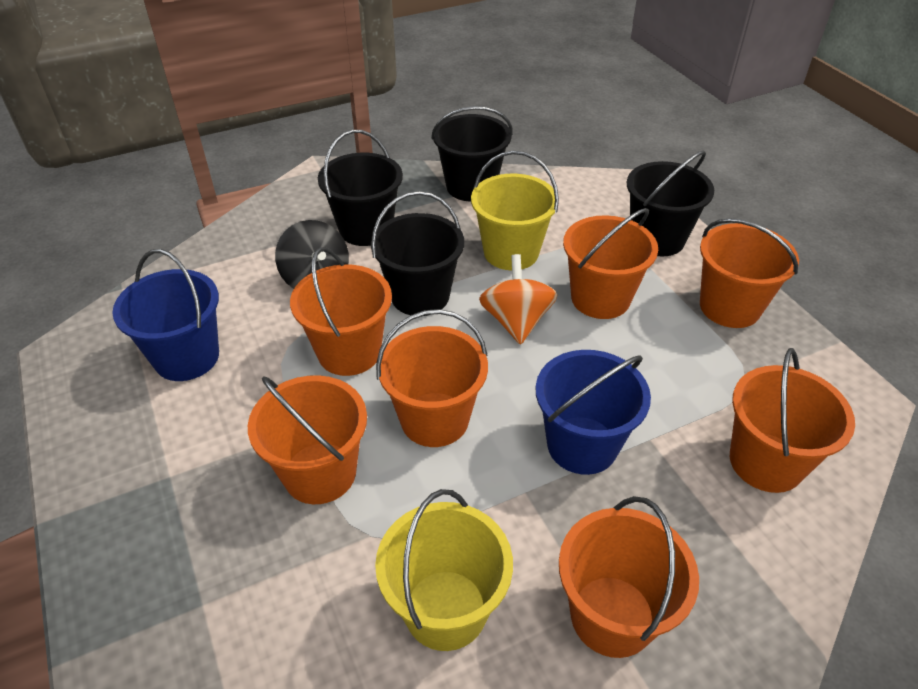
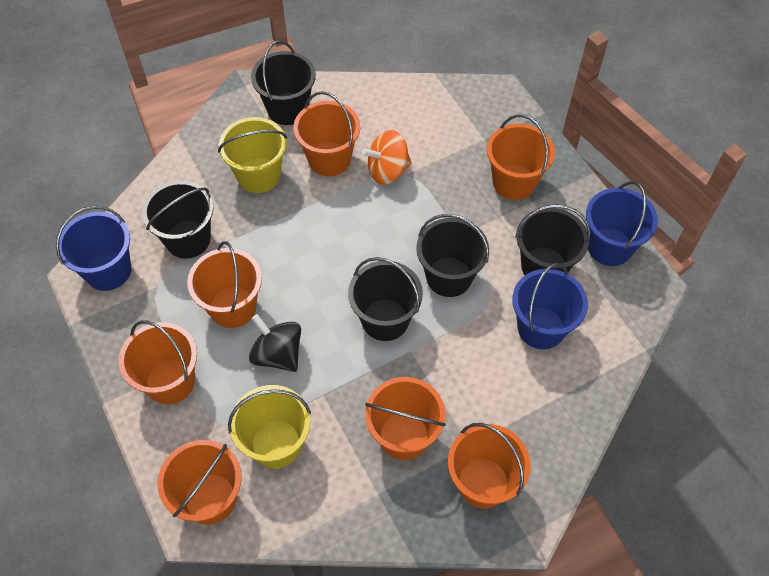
black bucket: [318,130,403,246] [371,191,464,316] [431,106,513,202] [627,151,714,256] = 4 -> [142,181,213,259] [251,40,316,125] [348,257,423,341] [416,214,489,297] [515,204,590,275] = 5
blue bucket: [112,249,219,381] [536,350,651,475] = 2 -> [56,206,131,291] [512,263,588,349] [586,181,658,266] = 3

